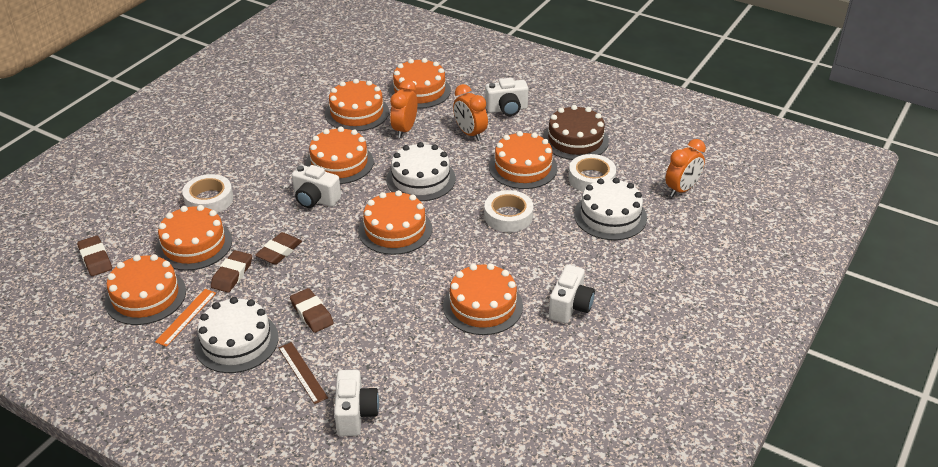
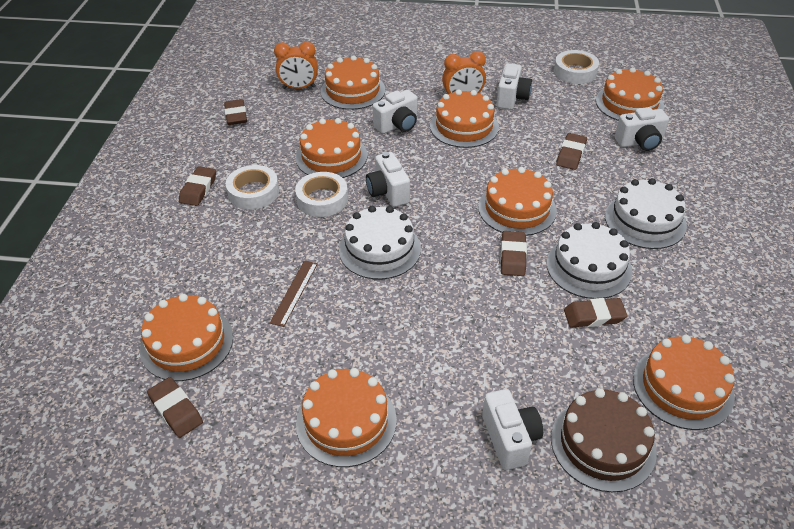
brown eraser: [77,236,112,276] [211,250,252,293] [255,232,302,265] [290,288,334,333] = 4 -> [147,377,203,438] [179,166,216,206] [224,99,247,125] [500,231,527,276] [556,133,587,170] [564,298,627,328] = 6
orange clock: [390,80,417,138] [453,84,488,141] [665,139,706,197] = 3 -> [274,41,318,89] [442,51,486,94] = 2
orange ruler: [155,289,216,347] = 1 -> none = 0
white camera: [292,165,341,208] [334,370,379,436] [485,78,528,116] [549,265,595,323] = 4 -> [366,152,410,207] [372,90,417,134] [482,389,543,470] [496,63,532,110] [615,107,669,151] = 5

